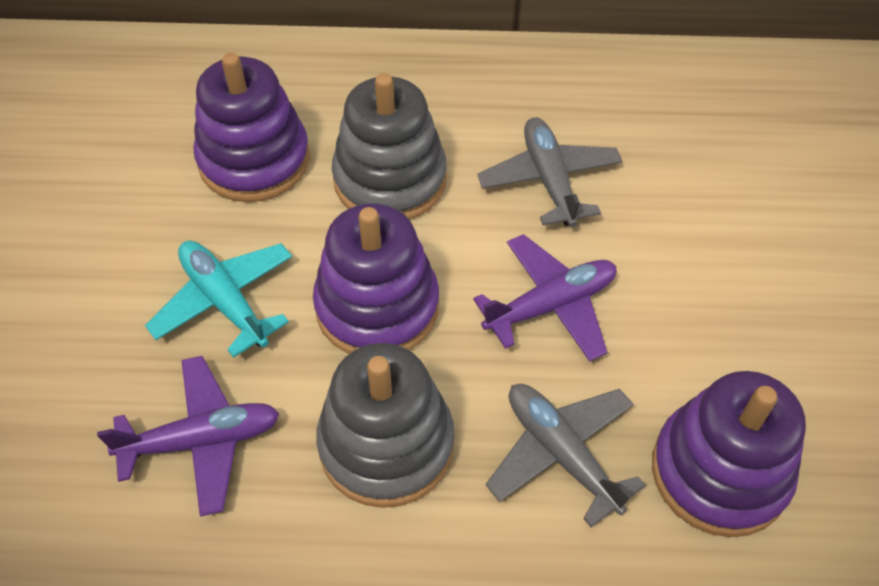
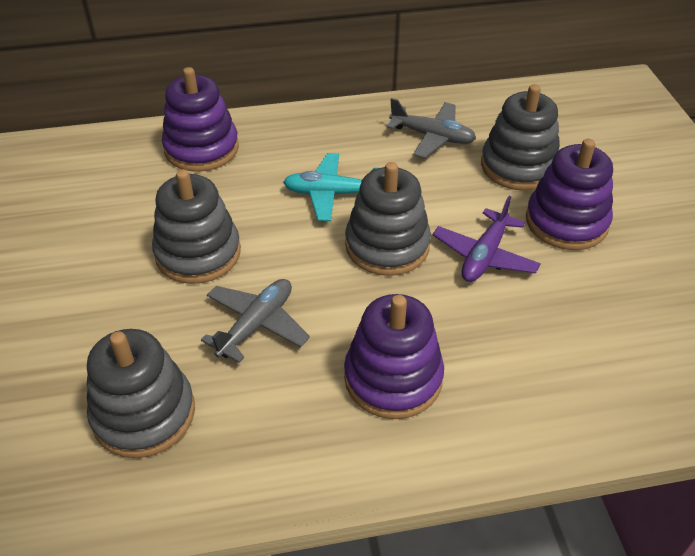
grey stacking toy: [316,343,455,508] [332,73,447,220] = 2 -> [87,329,195,458] [152,169,241,284] [345,162,431,276] [481,84,560,191] = 4
purple plane: [97,356,279,517] [473,234,616,362] = 2 -> [433,196,541,282] = 1

